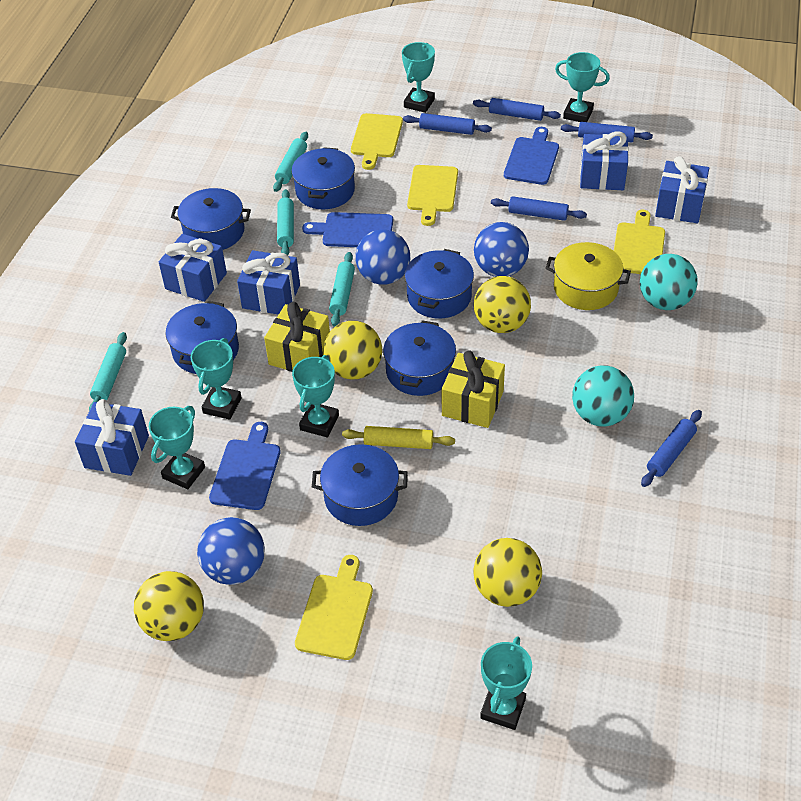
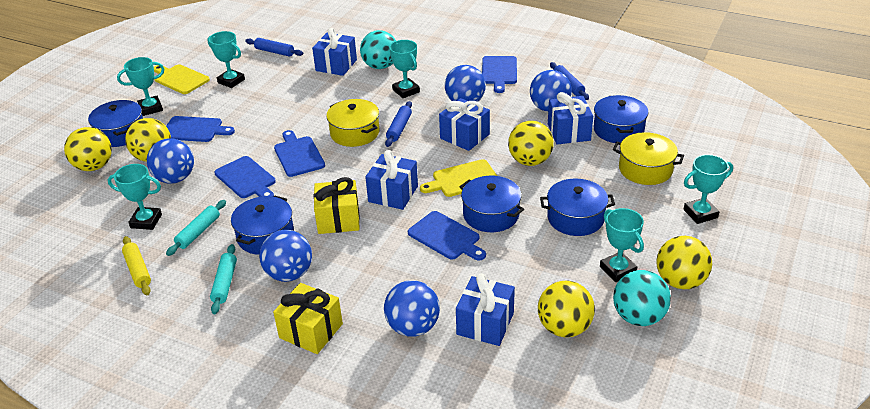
blue ball: [197,517,265,585] [355,229,410,285] [474,222,529,277] = 3 -> [147,138,194,184] [259,230,312,282] [384,280,440,337] [445,65,486,102] [530,70,572,112] = 5
blue cutting board: [209,422,281,510] [302,212,393,247] [504,127,559,185] = 3 -> [166,116,235,142] [214,156,276,198] [274,130,325,177] [408,211,486,261] [482,56,517,93] = 5
blue pot: [166,301,239,374] [171,188,251,250] [292,147,355,209] [312,444,408,526] [383,320,456,396] [405,249,474,318] = 6 -> [88,100,143,147] [231,196,294,255] [460,176,524,232] [540,179,615,236] [594,95,648,143] = 5
blue rolling pin: [403,113,492,135] [473,98,561,121] [491,196,587,221] [561,122,653,142] [641,410,702,487] = 5 -> [245,38,303,57] [385,101,412,147] [550,62,589,100] = 3
turquoise rolling pin: [89,332,127,411] [273,132,308,192] [277,189,294,255] [329,252,355,327] = 4 -> [166,200,226,256] [210,244,237,314] = 2
yellow ball: [134,571,204,641] [323,321,382,379] [473,538,542,607] [474,276,531,333] = 4 -> [64,127,112,171] [125,118,171,162] [508,121,554,166] [538,281,595,337] [656,236,712,289] = 5
yellow cutting board: [295,555,373,660] [351,113,403,170] [407,165,458,226] [614,210,665,274] = 4 -> [154,64,210,94] [420,159,497,197] = 2
yellow pot: [546,242,631,310] = 1 -> [326,99,380,147] [613,132,684,185] = 2

